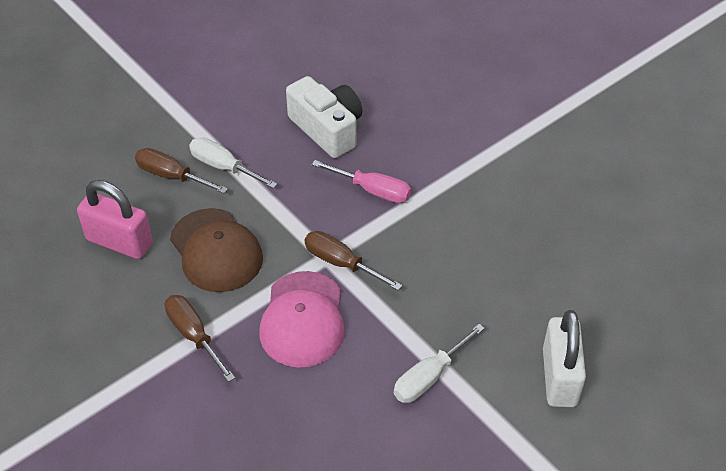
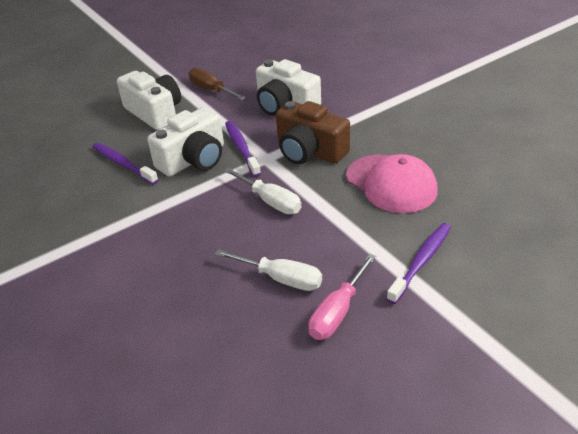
brown camera: none = 0 -> [276,101,350,164] = 1
brown cap: [170,208,263,292] = 1 -> none = 0
brown screwdriver: [135,148,228,194] [165,295,235,382] [305,231,402,291] = 3 -> [188,68,246,100] = 1
pink padlock: [77,180,153,259] = 1 -> none = 0
purple toothbrush: none = 0 -> [92,143,158,185] [225,121,261,177] [387,223,451,304] = 3
white camera: [286,76,362,158] = 1 -> [117,71,181,130] [147,107,224,176] [256,59,321,116] = 3
white padlock: [543,310,586,407] = 1 -> none = 0

